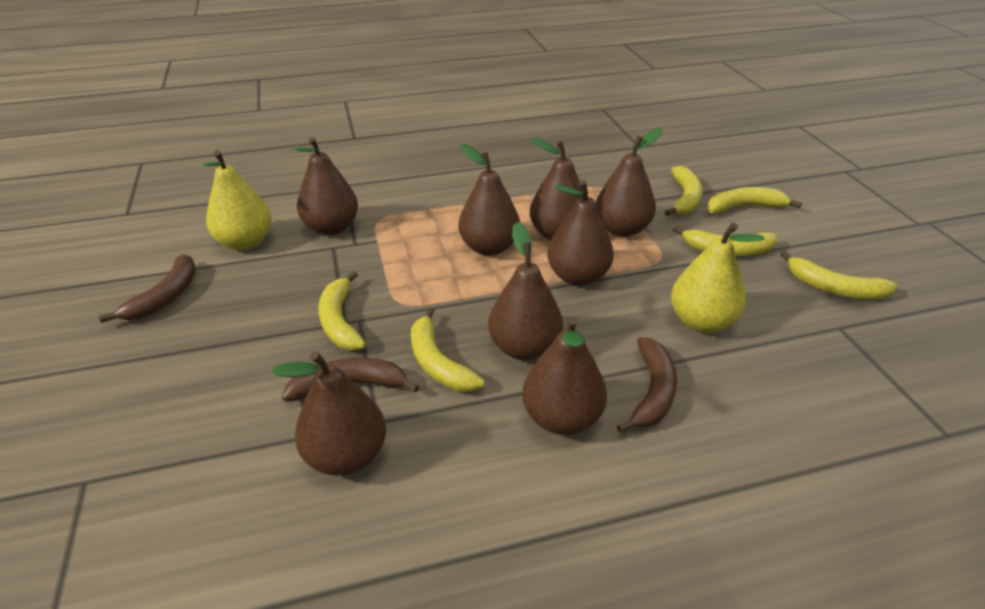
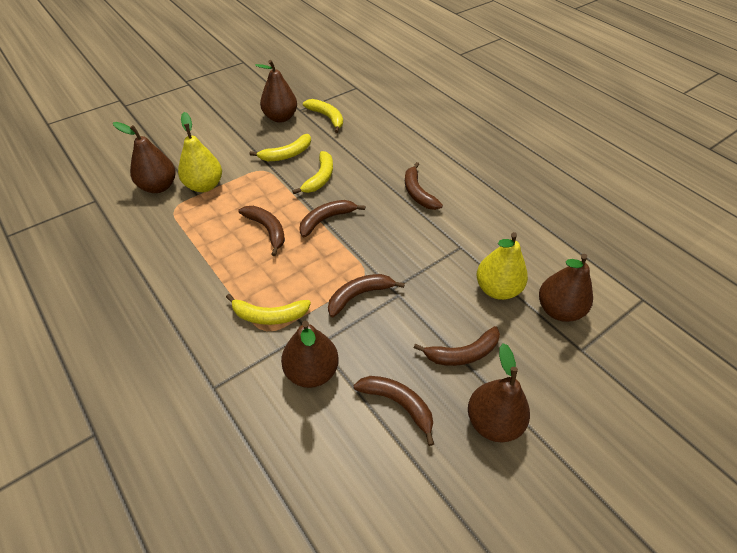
brown banana: [99,254,196,323] [282,358,420,402] [617,337,677,433] = 3 -> [238,206,285,256] [300,200,365,237] [328,274,405,317] [353,376,434,446] [405,162,443,210] [414,326,500,366] = 6
brown pear: [272,351,386,476] [293,137,358,235] [458,144,520,256] [488,222,563,360] [523,316,607,435] [530,138,583,240] [547,180,614,286] [596,128,662,237] = 8 -> [113,122,176,193] [255,60,297,123] [281,321,339,388] [468,343,530,442] [539,254,593,322] = 5
yellow banana: [318,271,366,350] [411,307,485,392] [665,166,703,216] [673,226,778,256] [707,187,802,214] [780,250,898,299] = 6 -> [226,294,311,325] [249,134,311,161] [292,151,333,194] [303,99,343,133] = 4

